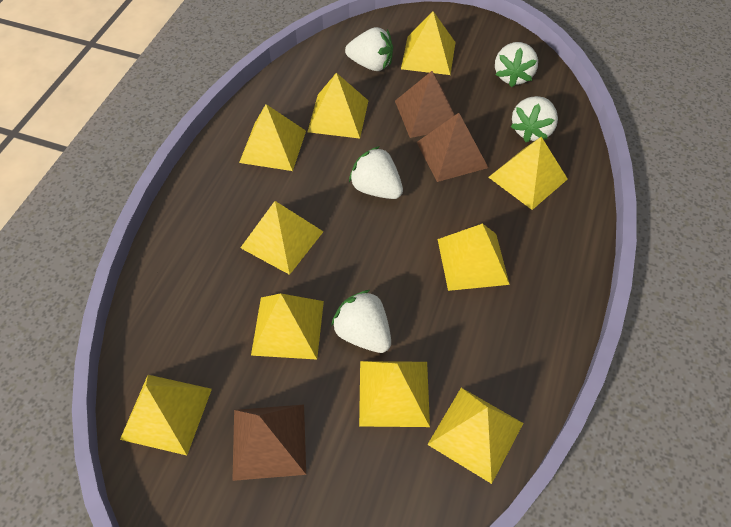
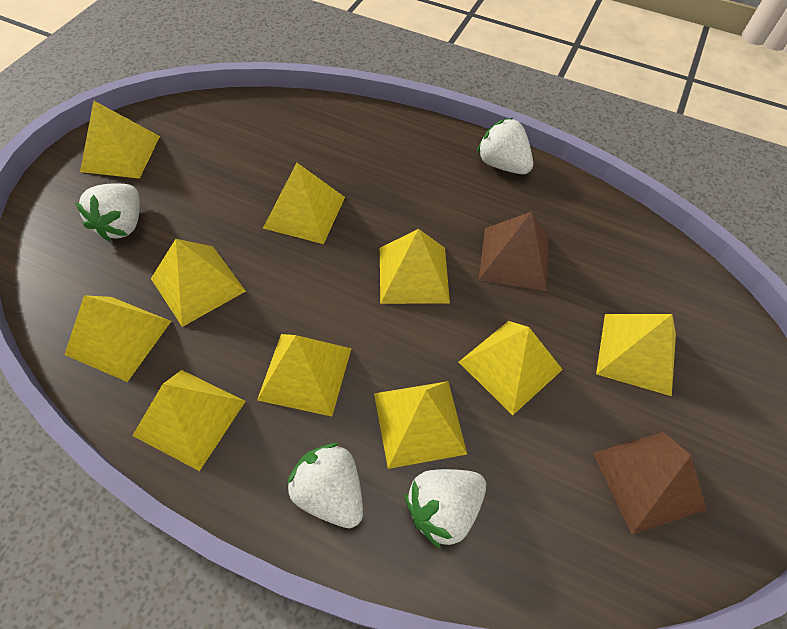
brown pyramid: [232,405,306,481] [395,71,455,138] [417,113,488,182] = 3 -> [479,212,549,291] [593,432,706,534] = 2
white strawberry: [331,290,391,353] [345,27,393,71] [349,146,403,199] [495,42,538,87] [510,96,558,142] = 5 -> [75,183,140,242] [287,443,363,528] [405,469,486,549] [477,118,533,174] = 4

